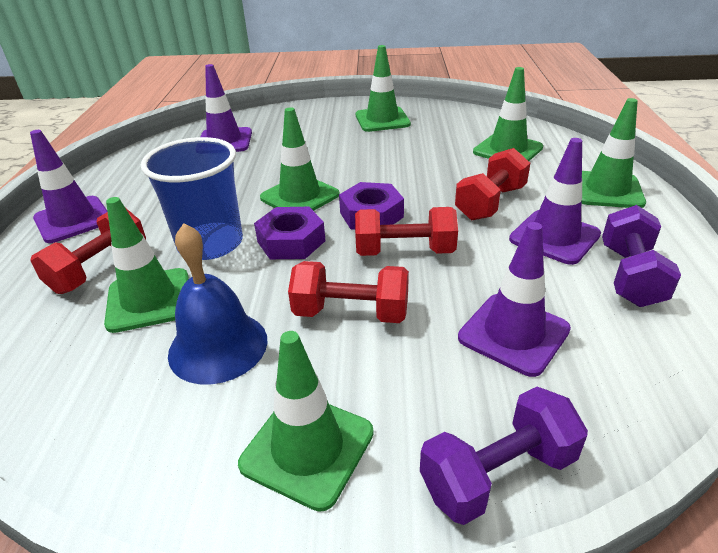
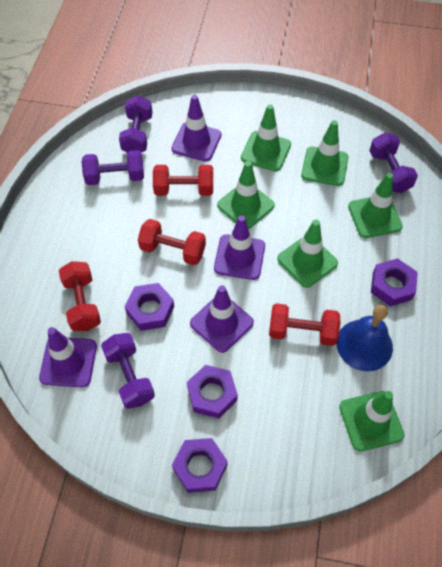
blue cup: [141,137,243,260] = 1 -> none = 0
purple dumbbell: [420,387,588,525] [602,205,681,307] = 2 -> [81,150,144,185] [101,333,155,409] [119,95,153,152] [369,133,418,193] = 4
purple nut: [254,207,325,259] [339,182,404,230] = 2 -> [125,283,174,331] [172,438,228,493] [187,365,238,418] [371,258,418,307] = 4

